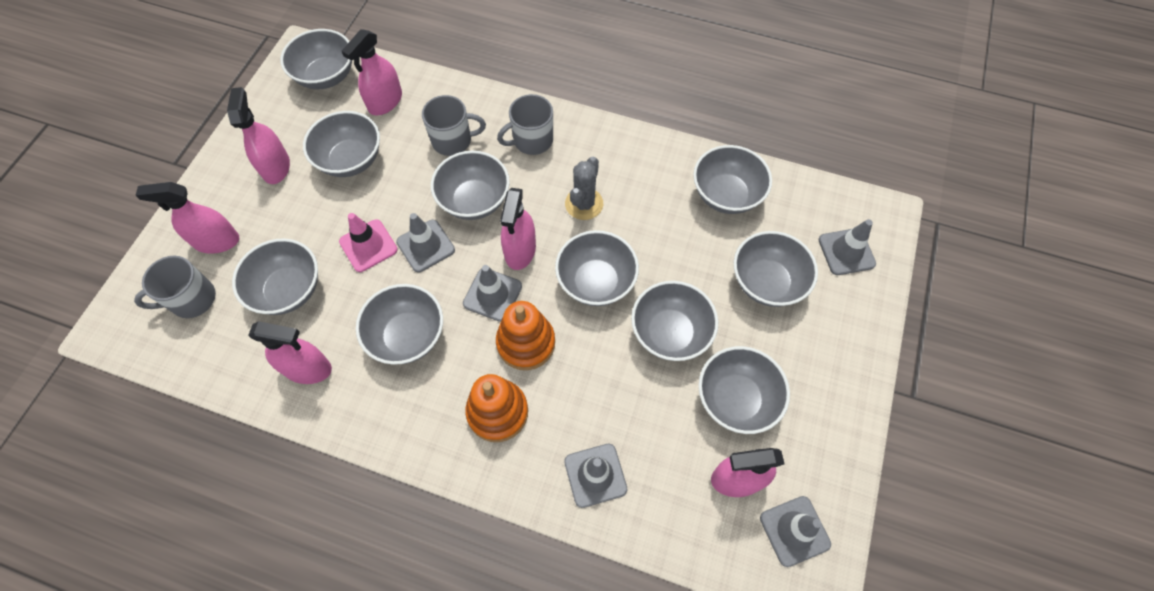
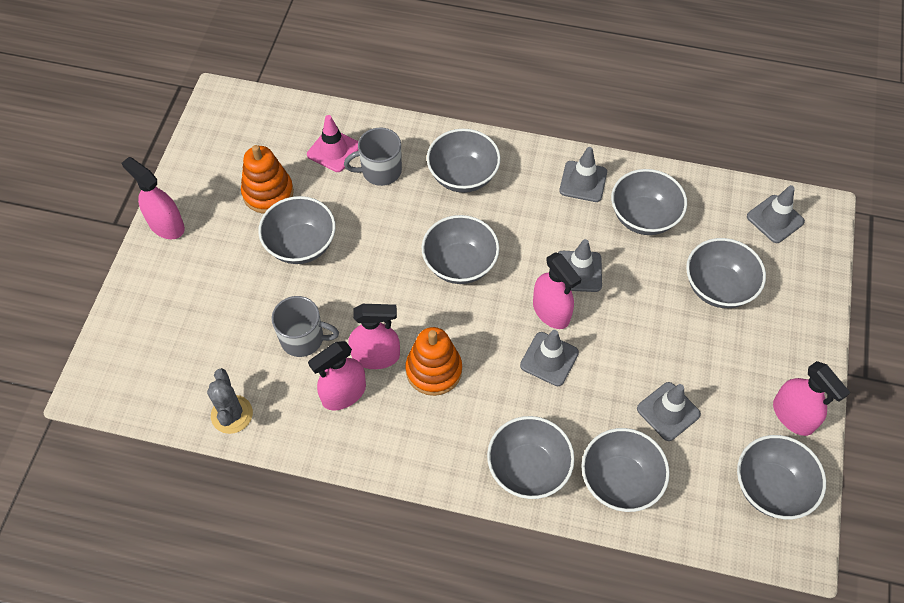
grey bowl: [232,238,318,315] [280,29,352,89] [303,111,380,177] [356,284,443,365] [431,151,510,220] [555,230,639,306] [631,281,718,361] [693,145,772,214] [699,346,790,434] [734,231,818,307] = 10 -> [258,196,336,264] [421,215,499,284] [427,129,501,193] [487,416,575,499] [581,428,670,512] [611,169,687,235] [686,238,766,308] [737,435,826,519] = 8
grey mug: [134,256,216,318] [422,95,486,156] [497,94,553,155] = 3 -> [272,296,339,357] [344,127,402,186] = 2
pink spray bottle: [135,182,239,254] [227,87,290,184] [249,321,332,384] [342,29,402,115] [500,188,536,270] [711,448,785,497] = 6 -> [121,157,185,239] [308,341,366,411] [348,304,400,369] [533,252,581,329] [773,361,851,436] = 5

